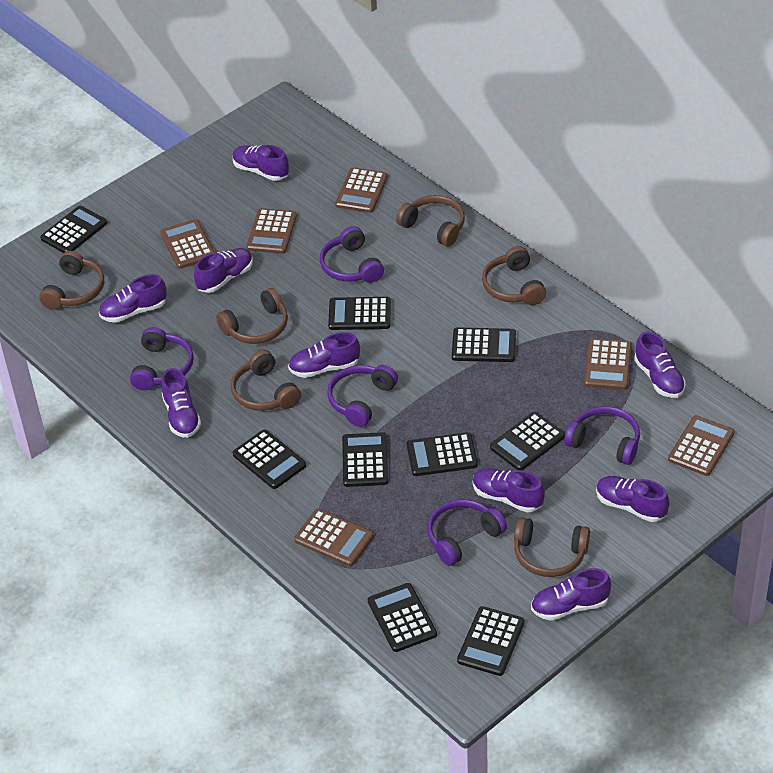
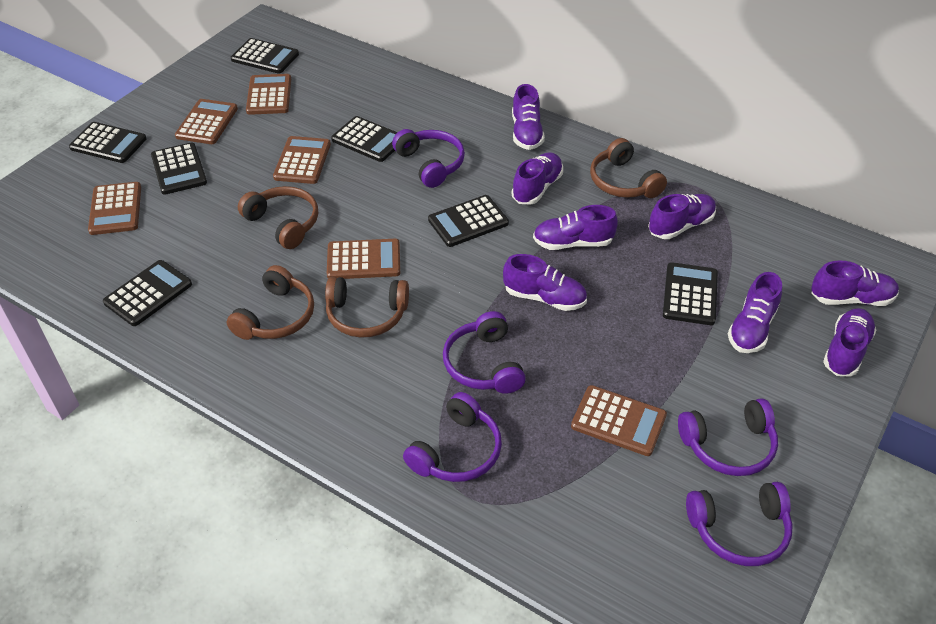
black calculator: [40,206,107,253] [233,430,306,489] [328,297,391,330] [342,432,388,487] [368,583,437,652] [407,432,478,476] [452,327,516,362] [457,606,525,676] [490,412,565,470] = 9 -> [69,122,147,163] [103,260,192,326] [151,143,207,195] [231,38,299,74] [331,116,398,162] [428,195,509,247] [663,262,718,325] = 7
brown headphones: [39,251,104,310] [216,288,288,344] [231,350,301,411] [396,195,465,247] [482,246,546,305] [514,517,590,577] = 6 -> [227,265,314,340] [238,186,318,249] [325,277,409,338] [590,138,667,198] = 4
purple shoe: [99,274,167,323] [161,368,201,438] [194,248,253,293] [232,145,289,181] [288,332,360,378] [473,468,545,512] [531,568,611,621] [596,476,670,522] [634,331,686,398] = 9 -> [503,254,587,311] [512,84,545,150] [512,152,563,205] [533,205,618,250] [648,194,716,239] [728,272,782,353] [811,261,899,306] [823,308,877,377] = 8

